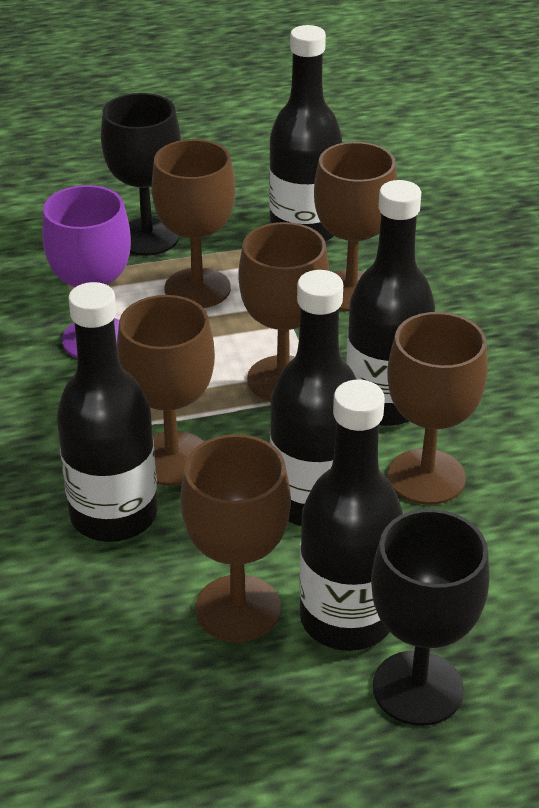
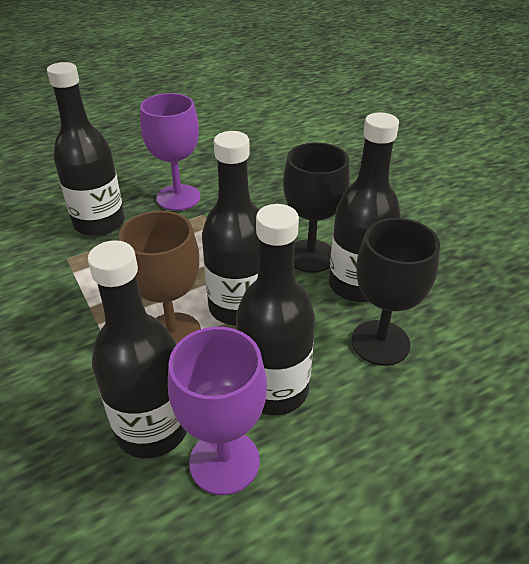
brown goblet: [117,295,215,486] [152,139,235,308] [180,434,291,642] [238,222,330,402] [314,142,397,311] [387,312,488,505] = 6 -> [119,211,201,344] = 1
purple goblet: [42,185,131,358] = 1 -> [140,93,200,211] [168,327,267,495] = 2

